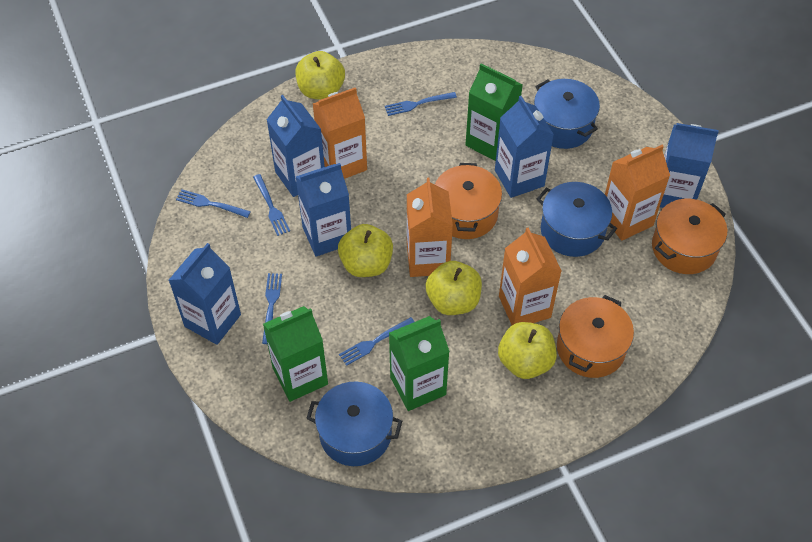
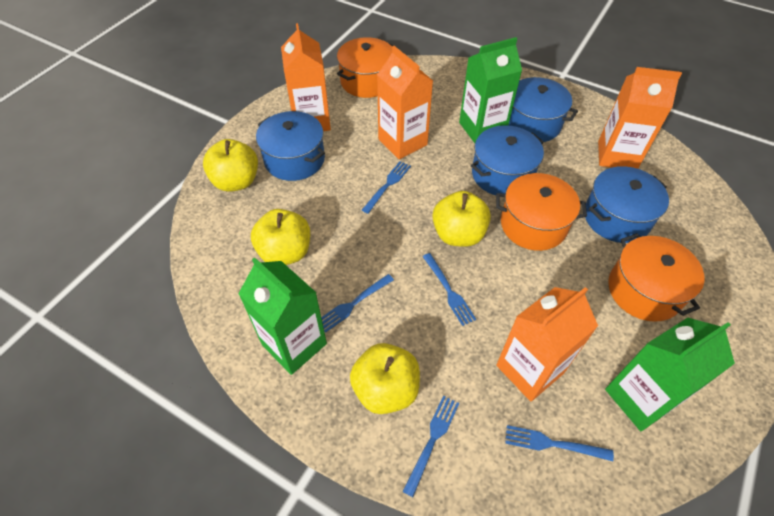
blue carton: [169,243,241,345] [267,95,325,197] [296,163,351,257] [495,96,554,198] [660,123,719,208] = 5 -> none = 0
blue pot: [306,382,402,466] [534,79,600,149] [537,182,617,257] = 3 -> [256,111,325,181] [471,125,544,195] [508,77,578,142] [585,166,669,243] = 4

